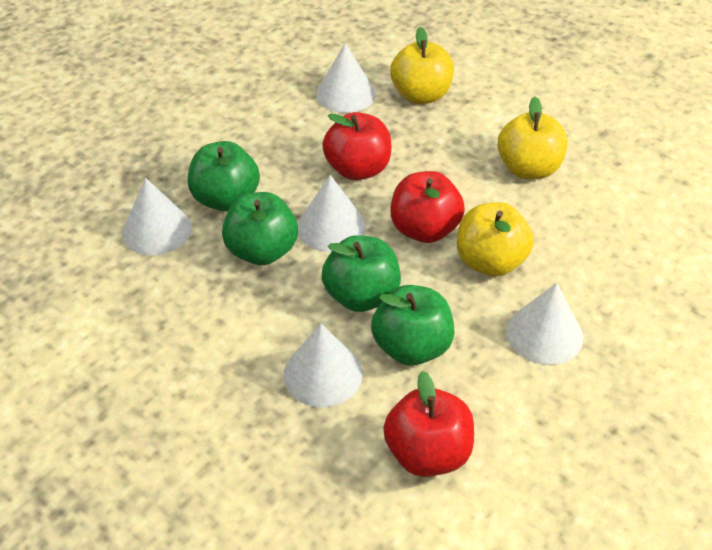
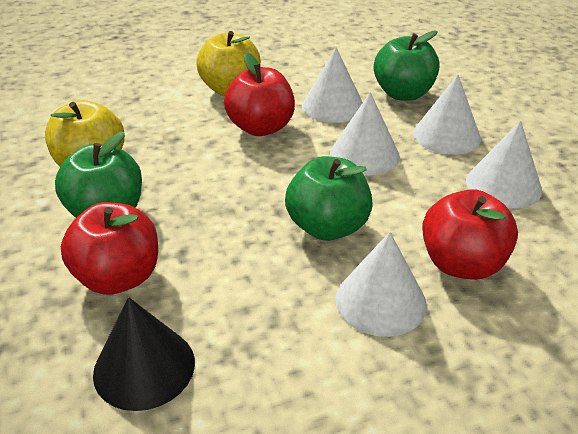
black cone: none = 0 -> [93,297,195,411] = 1
green apple: [188,141,260,211] [222,192,298,265] [322,235,401,312] [371,285,454,365] = 4 -> [55,132,142,218] [285,156,373,241] [374,31,440,101] = 3
yellow apple: [390,27,454,104] [457,202,534,276] [498,97,568,179] = 3 -> [45,100,125,167] [196,31,261,96] = 2

